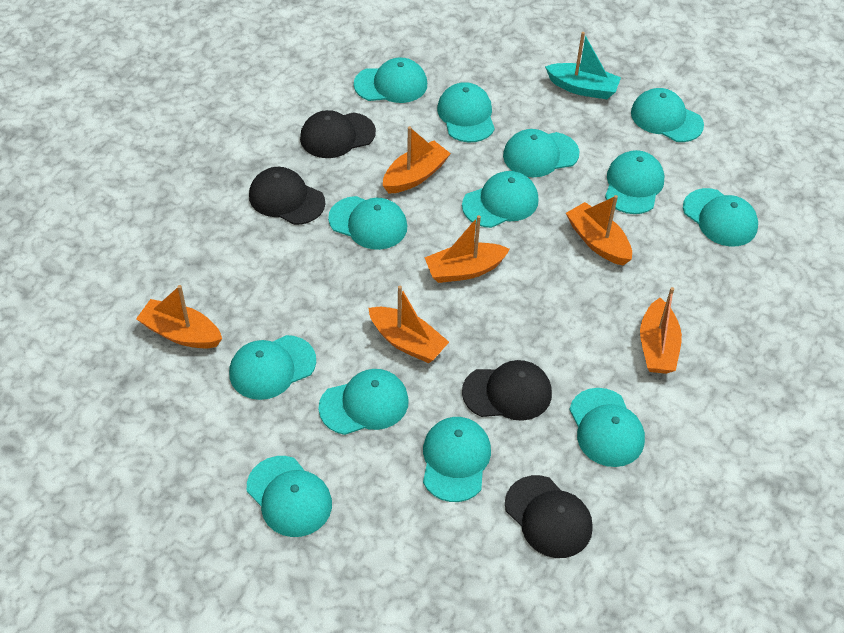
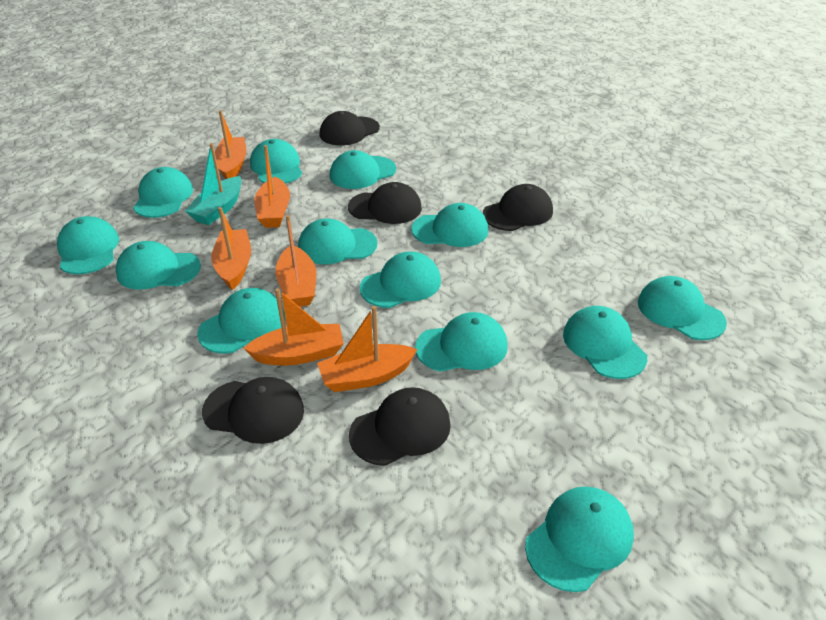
black cap: [249,167,325,225] [300,110,376,158] [462,360,552,421] [505,475,593,558] = 4 -> [202,377,304,444] [319,111,380,146] [348,182,422,224] [349,387,451,466] [483,184,553,231] = 5

